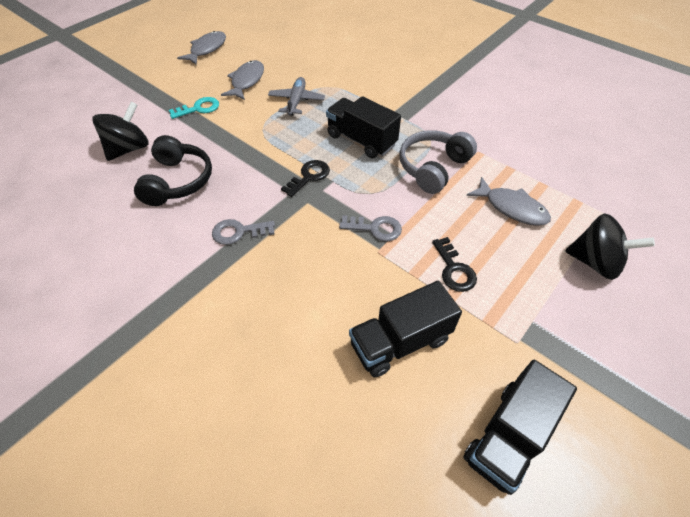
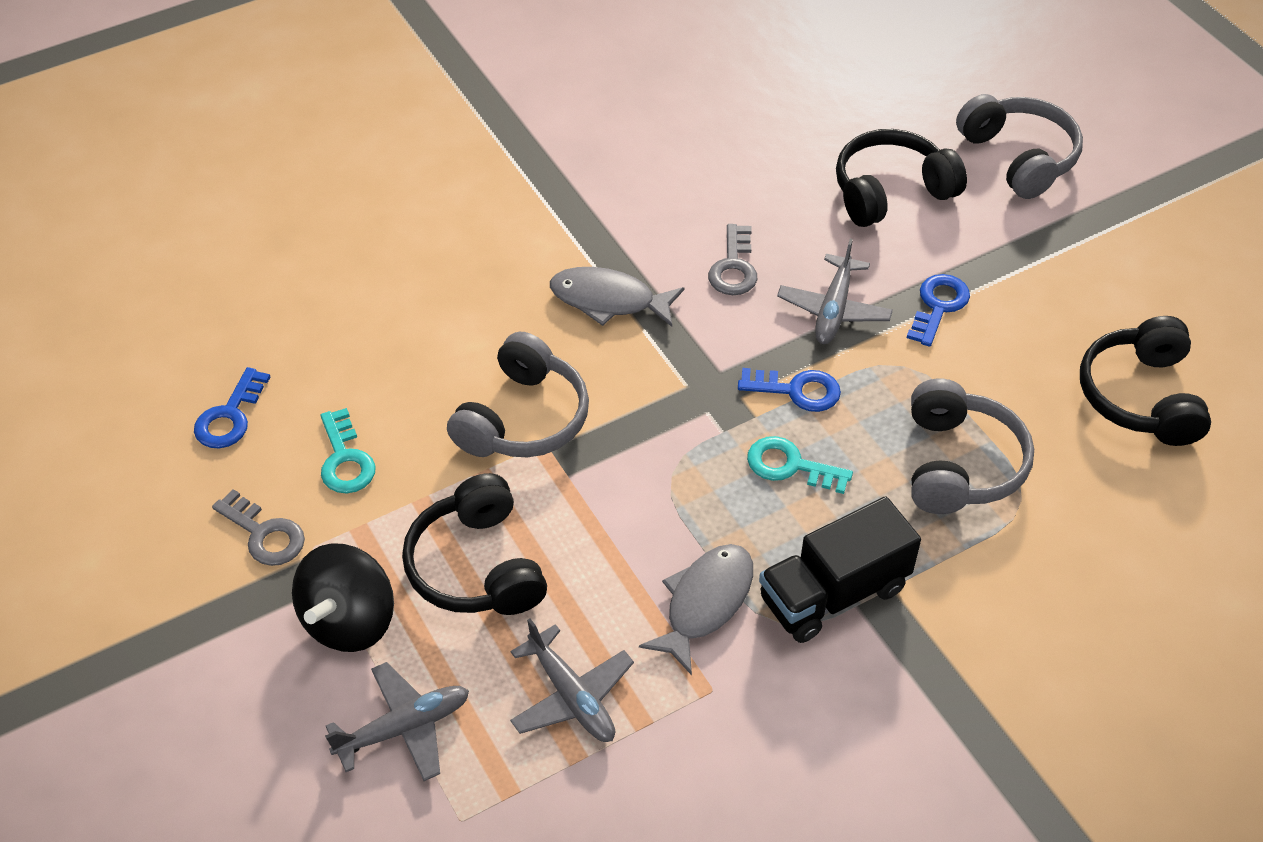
black headphones: [134,135,212,206] = 1 -> [402,473,547,615] [836,129,967,227] [1080,316,1211,446] = 3
black key: [281,160,330,197] [432,237,477,292] = 2 -> none = 0
black spinning top: [92,102,149,161] [565,214,655,280] = 2 -> [292,543,394,652] = 1
black truck: [326,96,401,158] [349,281,462,377] [463,360,577,495] = 3 -> [759,496,921,643] = 1
blue key: none = 0 -> [194,367,270,448] [738,368,841,412] [907,274,970,347] = 3
grey fish: [177,31,226,65] [221,60,264,100] [467,177,551,226] = 3 -> [550,267,684,327] [639,544,753,675] = 2
grey headphones: [399,130,477,194] = 1 -> [447,332,589,457] [911,379,1034,514] [956,94,1083,199] = 3
grey plane: [268,77,325,116] = 1 -> [325,662,469,781] [510,618,634,742] [777,239,893,344] = 3
turquoise key: [169,97,219,119] = 1 -> [321,408,376,493] [747,436,853,494] = 2

